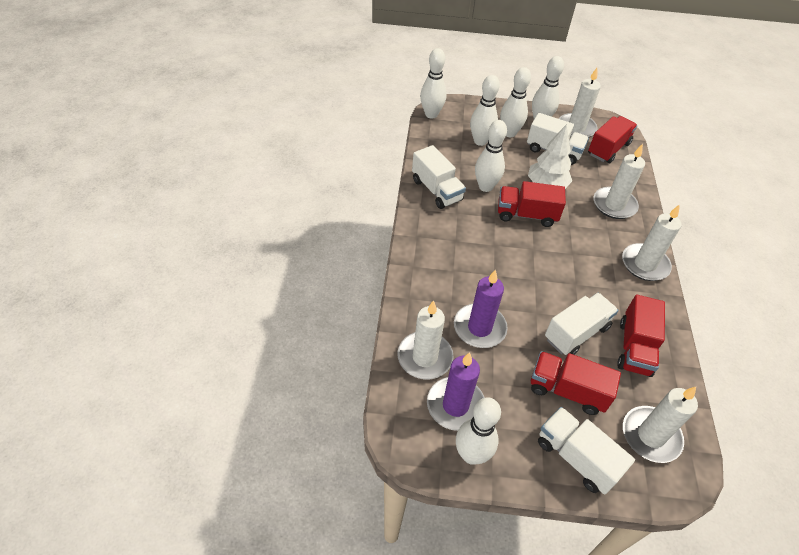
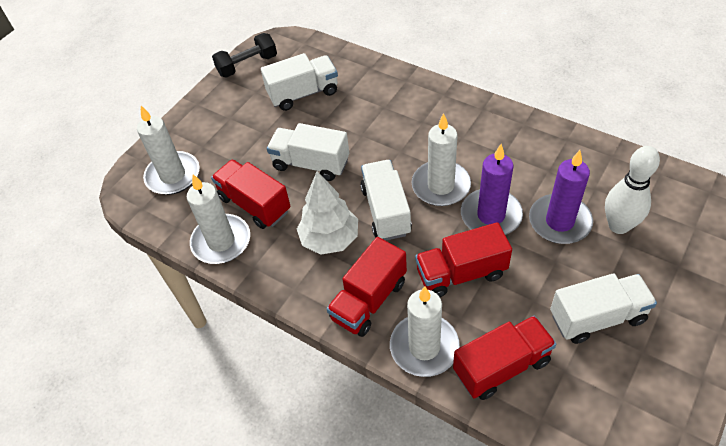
black dumbbell: none = 0 -> [212,33,277,78] = 1
white bowling pin: [420,48,447,119] [456,397,501,465] [470,75,500,146] [475,120,507,192] [500,67,531,137] [532,56,564,119] = 6 -> [605,146,660,234] = 1
white candle: [398,300,454,379] [559,68,601,138] [594,144,645,219] [622,204,682,281] [623,387,698,463] = 5 -> [137,106,199,195] [187,174,250,264] [390,286,460,377] [411,113,471,206] = 4

